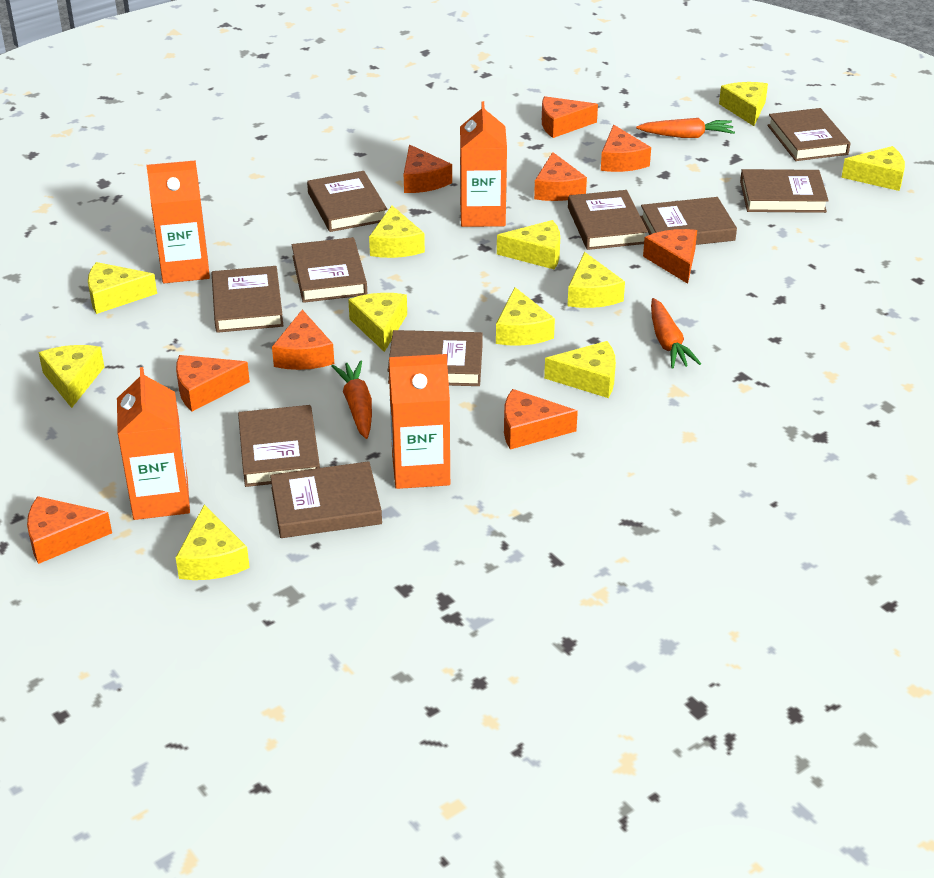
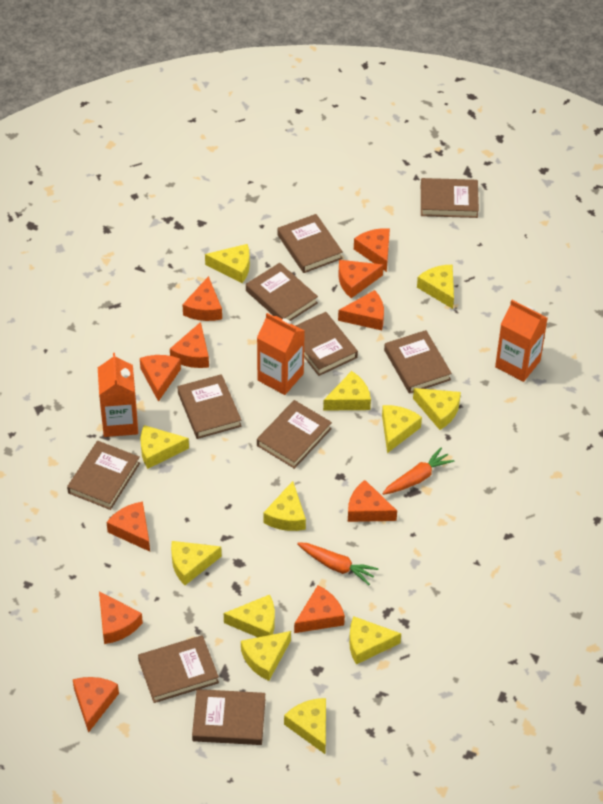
orange carrot: [331,361,372,439] [636,118,735,138] [651,298,701,368] = 3 -> [297,542,379,585] [382,447,455,495] = 2
orange carton: [117,367,190,520] [146,160,210,283] [389,354,450,489] [460,101,507,227] = 4 -> [98,353,138,437] [257,313,305,395] [495,300,548,382] = 3
orange cheese: [27,496,112,564] [176,355,250,411] [272,310,334,370] [404,145,452,193] [504,389,578,449] [534,152,587,201] [542,96,598,138] [601,125,651,172] [643,229,697,284] = 9 -> [73,677,119,733] [99,591,143,644] [107,502,150,552] [140,355,181,402] [170,322,209,368] [182,276,222,321] [294,585,345,633] [338,260,384,298] [338,290,384,330] [348,480,397,522] [354,228,390,272] = 11
yellow cheese: [39,345,104,408] [88,262,157,314] [176,504,250,580] [348,293,407,352] [369,206,425,258] [496,287,555,346] [497,220,560,269] [544,341,616,398] [567,252,625,308] [719,82,768,126] [841,146,905,191] = 11 -> [140,425,189,469] [171,541,222,585] [205,244,250,283] [224,595,275,637] [241,631,291,681] [263,481,306,531] [284,698,326,754] [323,371,371,411] [349,616,401,664] [382,405,422,453] [413,388,461,430] [417,265,454,309] = 12

